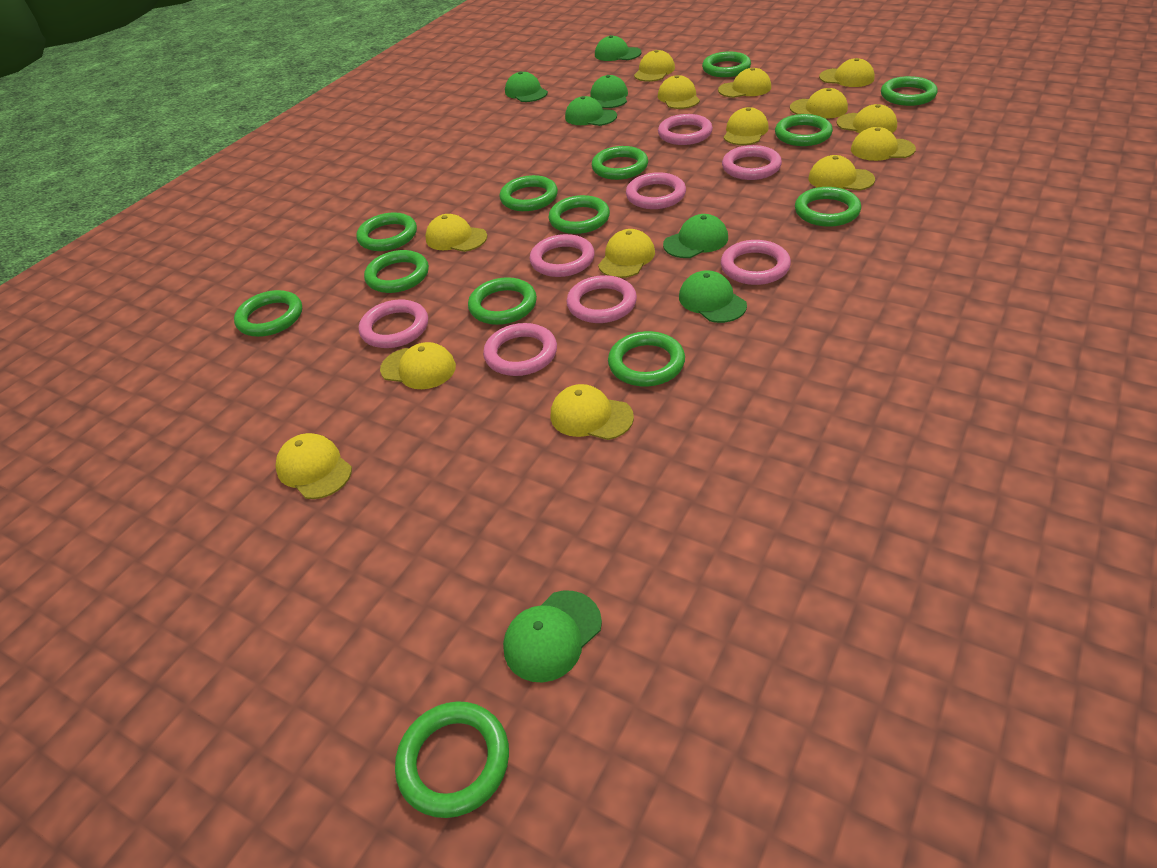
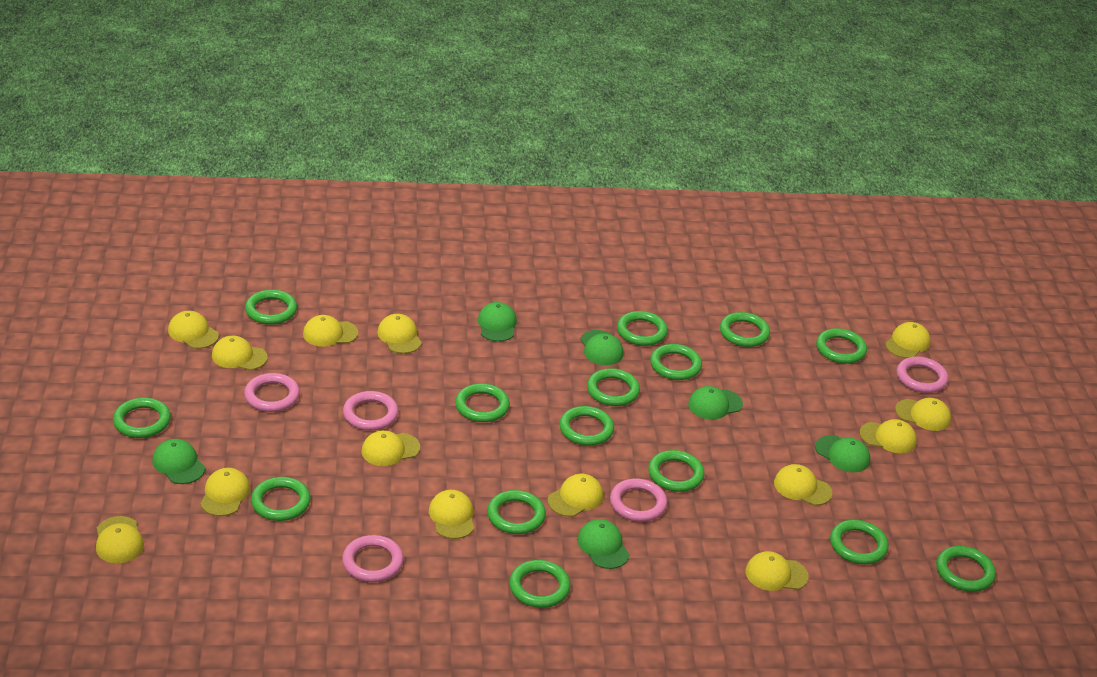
green cap: [503,591,602,683] [505,71,548,102] [565,96,617,126] [590,75,628,108] [595,35,642,61] [663,214,728,258] [679,270,747,323] = 7 -> [152,439,205,484] [478,302,517,342] [577,519,629,569] [580,330,624,365] [688,386,743,420] [815,435,870,473] = 6
green ring: [234,290,302,337] [356,212,417,251] [364,250,429,293] [395,701,509,818] [468,277,537,325] [500,175,558,211] [549,195,610,234] [592,146,648,180] [608,331,685,387] [702,51,751,77] [775,114,833,146] [795,187,861,227] [881,76,938,106] = 13 -> [113,397,171,438] [245,290,297,325] [251,477,311,521] [455,383,510,422] [487,490,546,534] [509,560,571,608] [559,406,614,446] [587,368,640,406] [617,311,668,346] [648,450,704,492] [650,344,702,380] [720,312,770,347] [816,328,867,364] [830,520,889,564] [936,546,996,592] = 15
pink ring: [359,299,428,348] [483,323,557,376] [529,234,595,277] [566,275,637,323] [626,172,686,209] [658,114,713,145] [721,240,791,285] [722,145,782,180] = 8 -> [244,373,300,412] [342,535,404,582] [343,391,398,431] [610,478,667,522] [897,357,948,393] = 5

